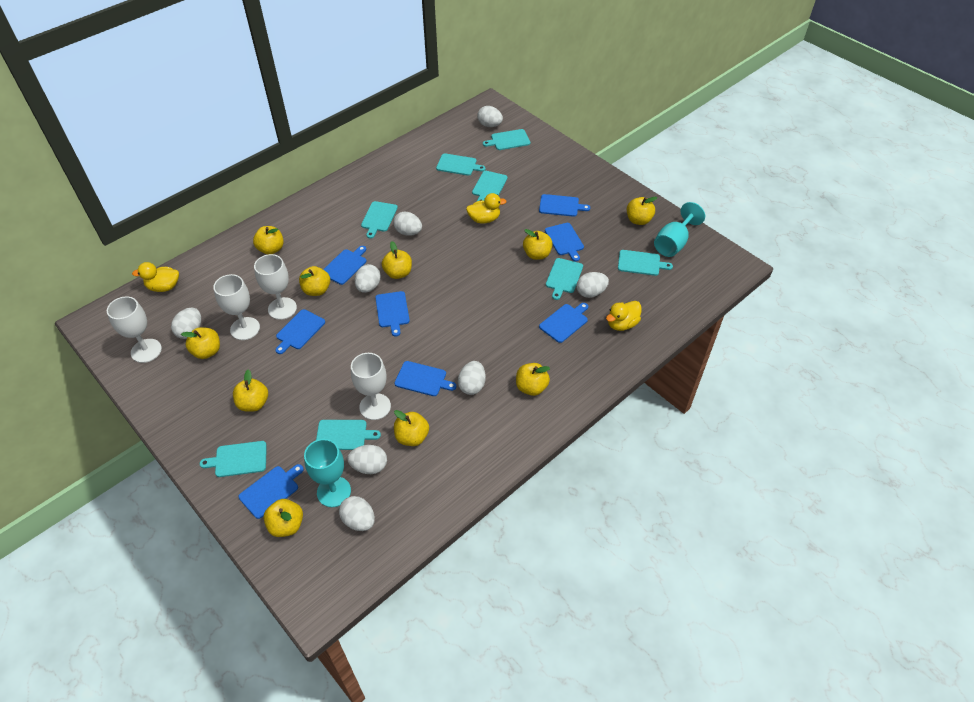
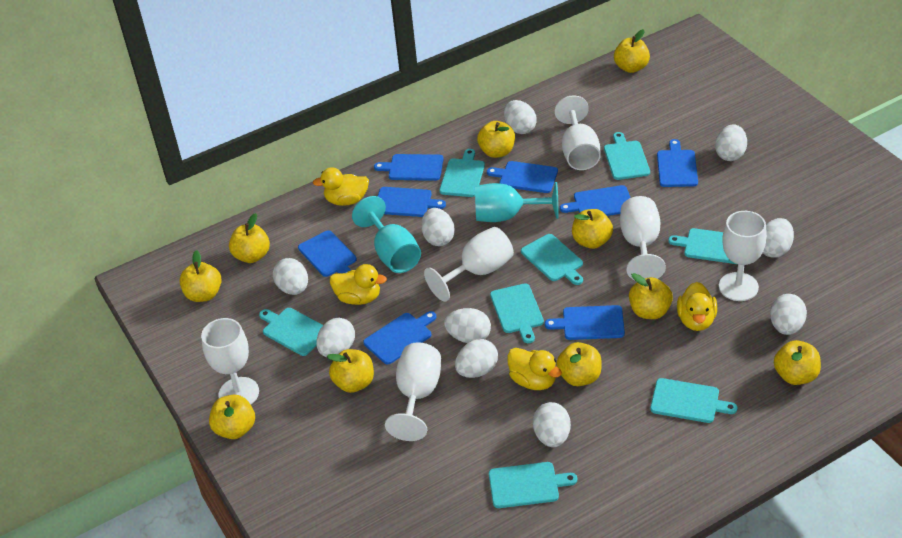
white egg: [171,308,201,339] [339,496,375,531] [347,445,387,474] [355,264,381,293] [393,212,422,236] [458,361,486,395] [477,106,503,127] [576,272,609,298] = 8 -> [273,258,308,295] [316,318,355,357] [421,208,455,246] [444,308,491,343] [455,339,498,378] [504,100,537,134] [533,402,571,447] [715,125,747,161] [763,218,794,258] [770,294,807,335] = 10
white goblet: [107,296,162,363] [213,274,260,340] [254,254,297,320] [351,353,391,420] = 4 -> [201,318,259,405] [385,342,441,441] [424,227,514,302] [555,95,601,170] [620,196,666,280] [719,211,767,301] = 6
yellow duck: [132,262,179,292] [466,193,506,224] [606,301,642,331] = 3 -> [313,167,369,206] [330,264,387,305] [507,348,562,390] [677,282,717,331] = 4

